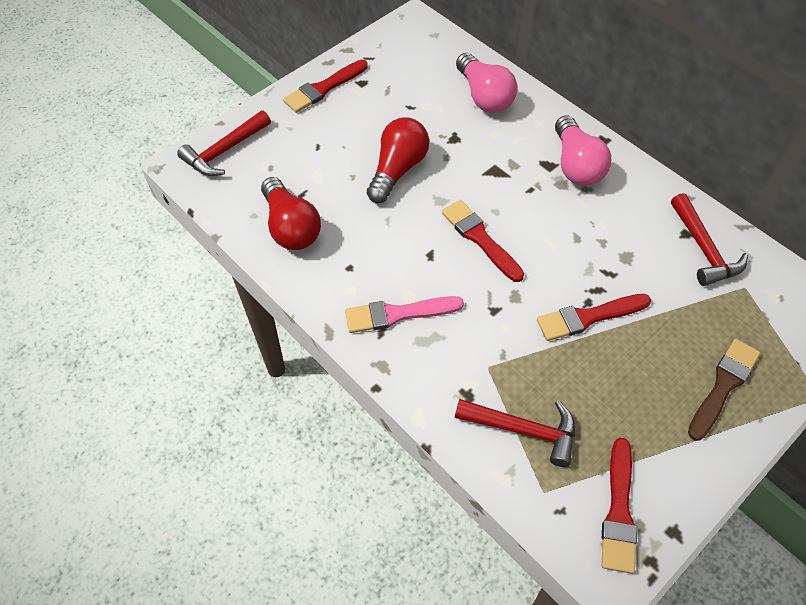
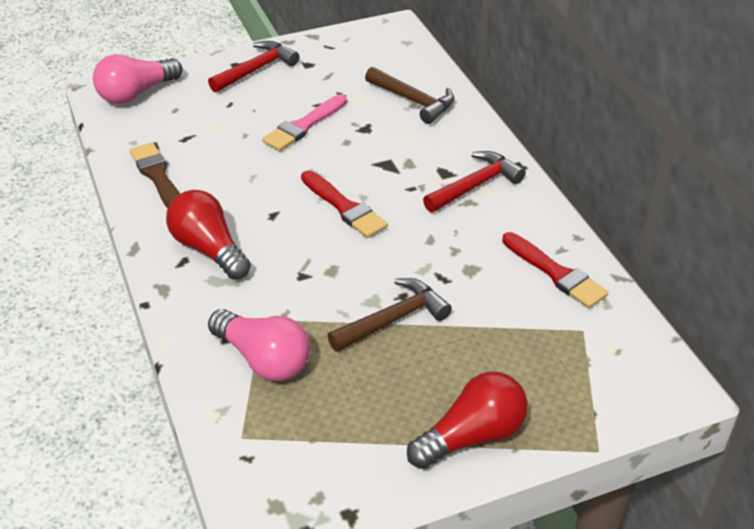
brown hammer: none = 0 -> [328,278,452,352] [365,67,454,124] = 2
red brush: [283,60,368,113] [442,200,524,282] [537,294,651,341] [602,438,637,574] = 4 -> [301,170,388,238] [502,232,608,308] = 2
red hammer: [177,110,271,176] [455,399,575,467] [671,193,748,286] = 3 -> [208,41,299,93] [423,151,526,212] = 2

